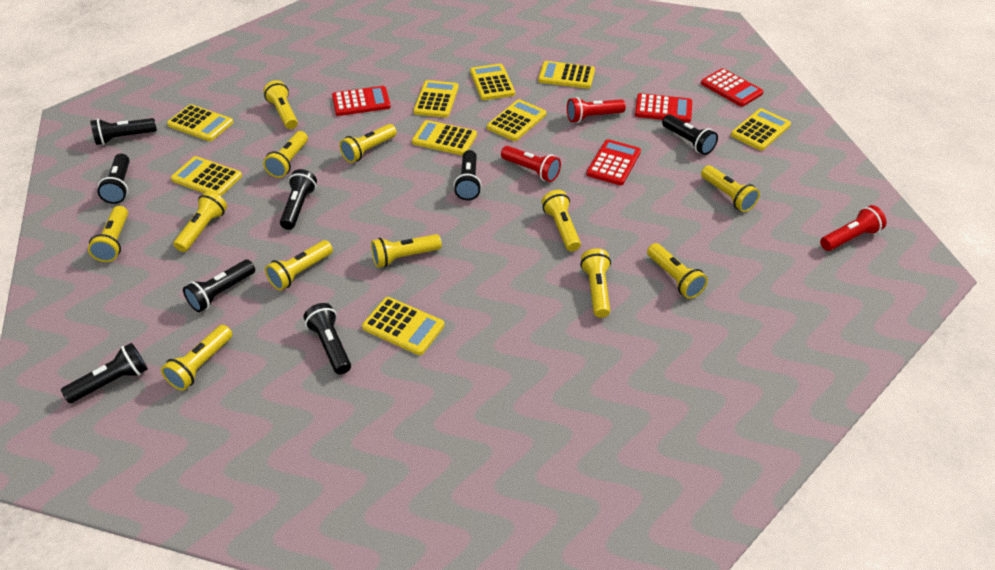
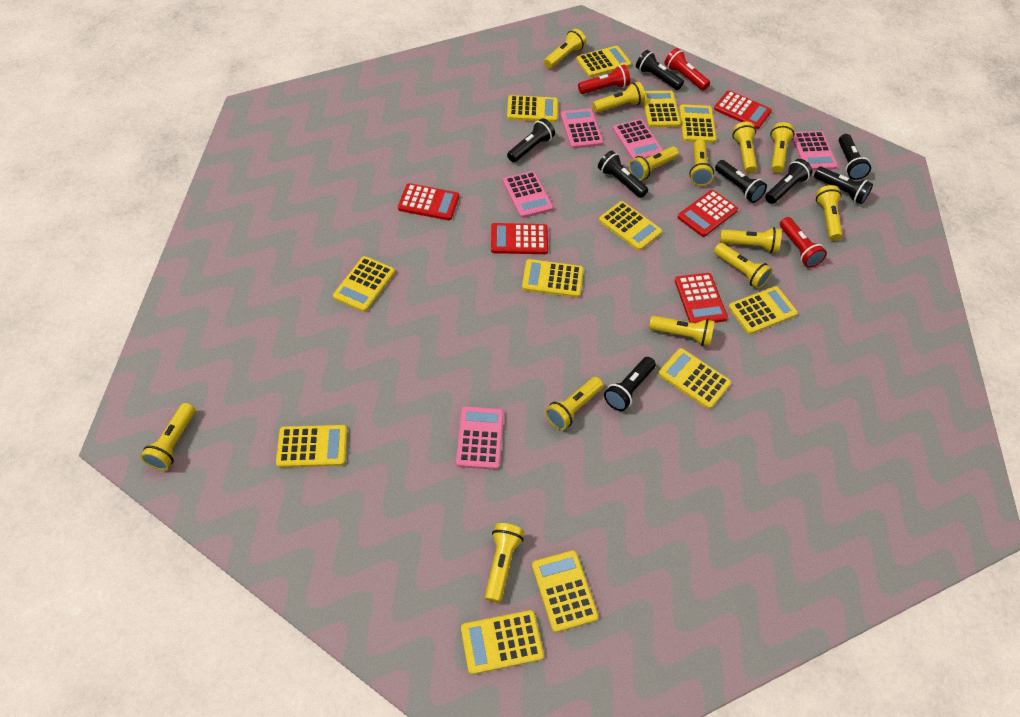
pink calculator: none = 0 -> [456,406,504,470] [503,171,553,218] [560,108,604,149] [613,119,663,159] [792,131,838,171] = 5
red calculator: [332,86,391,116] [586,139,641,185] [635,93,692,123] [701,68,764,107] = 4 -> [398,183,459,220] [491,223,548,254] [675,273,728,323] [678,190,738,237] [714,90,772,129] = 5
yellow calculator: [167,104,233,141] [171,156,242,196] [362,297,444,355] [412,120,477,155] [413,80,459,118] [470,64,515,100] [487,99,546,141] [538,61,595,89] [731,108,791,151] = 9 -> [276,425,347,468] [333,256,395,312] [461,610,544,675] [507,95,558,122] [522,259,584,298] [532,550,599,633] [576,46,631,77] [599,201,662,251] [643,91,681,127] [658,348,731,409] [679,104,717,143] [728,286,798,334] = 12
yellow flashlight: [88,206,128,262] [161,325,232,391] [173,191,227,252] [263,80,298,129] [263,131,308,178] [265,240,333,291] [339,124,397,163] [371,234,442,268] [542,190,581,251] [580,248,611,318] [647,243,708,299] [701,165,760,212] = 12 -> [141,403,195,471] [485,523,524,603] [544,29,586,69] [545,377,603,430] [592,82,645,113] [629,146,679,180] [649,315,715,346] [689,139,714,186] [714,243,772,289] [720,227,782,253] [732,122,757,174] [770,122,795,173] [816,185,843,241] = 13

